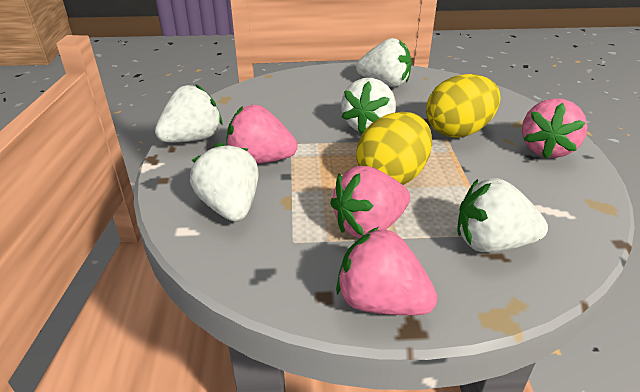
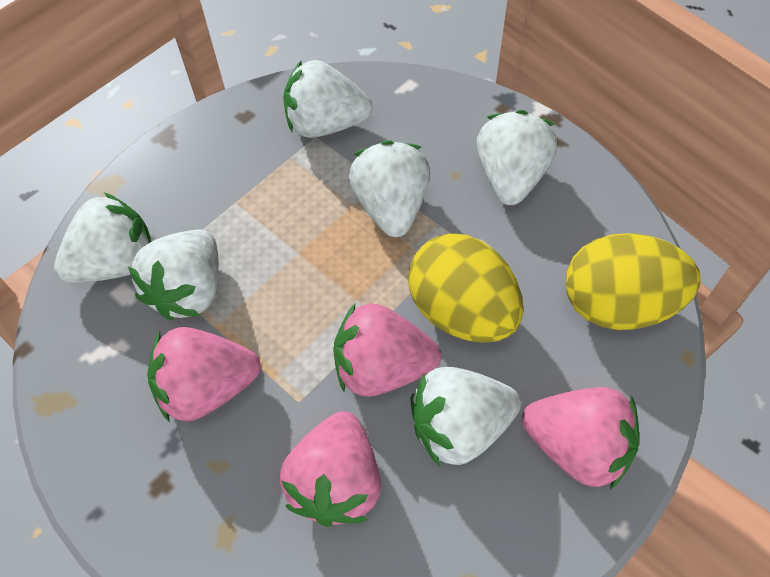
white strawberry: [155,84,222,142] [190,143,259,221] [341,78,396,134] [356,38,411,87] [457,178,548,252] = 5 -> [54,193,151,283] [128,229,219,320] [283,60,372,138] [349,140,430,237] [410,367,521,466] [477,110,557,205] = 6

